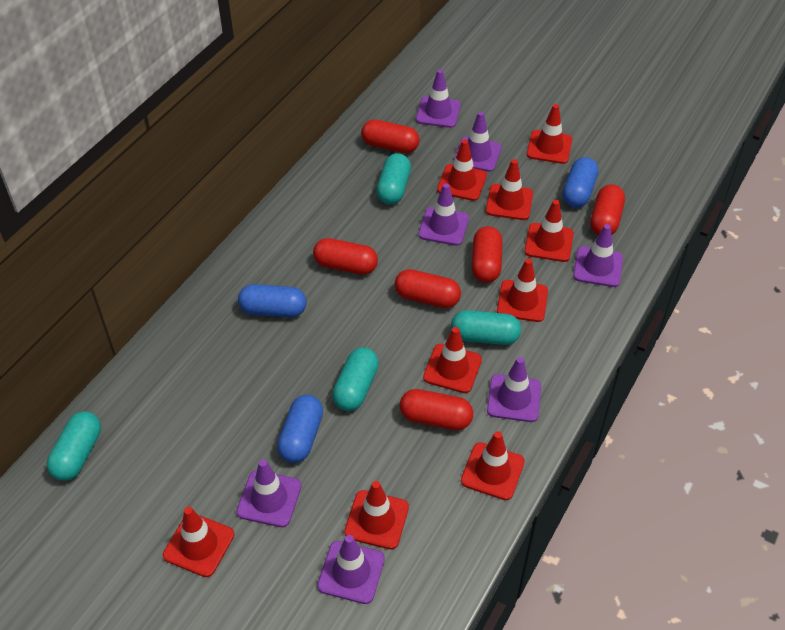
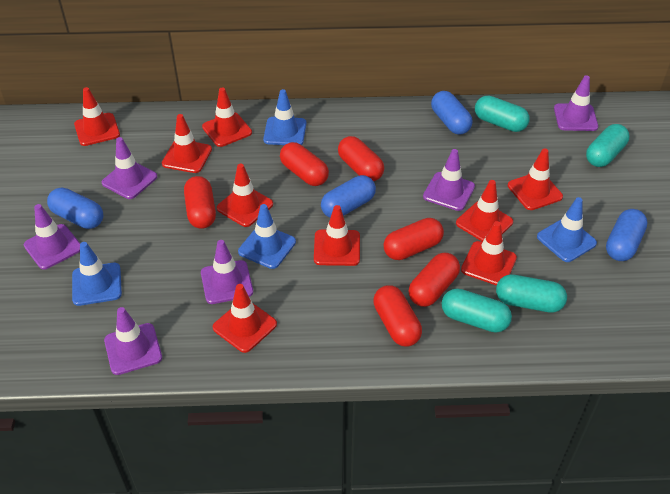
blue capsule: [238,284,306,317] [277,395,323,463] [562,157,599,208] = 3 -> [47,188,103,229] [321,175,376,217] [431,91,473,135] [606,209,648,261] = 4
blue traffic cone: none = 0 -> [72,242,122,306] [238,204,296,269] [263,89,306,145] [537,197,597,262] = 4
purple traffic cone: [236,460,302,527] [317,535,385,604] [416,69,461,128] [418,184,469,246] [453,111,502,172] [487,357,541,422] [573,224,623,287] = 7 -> [24,204,80,270] [102,137,157,199] [104,307,162,375] [201,240,253,304] [423,149,475,211] [554,75,598,131] = 6

